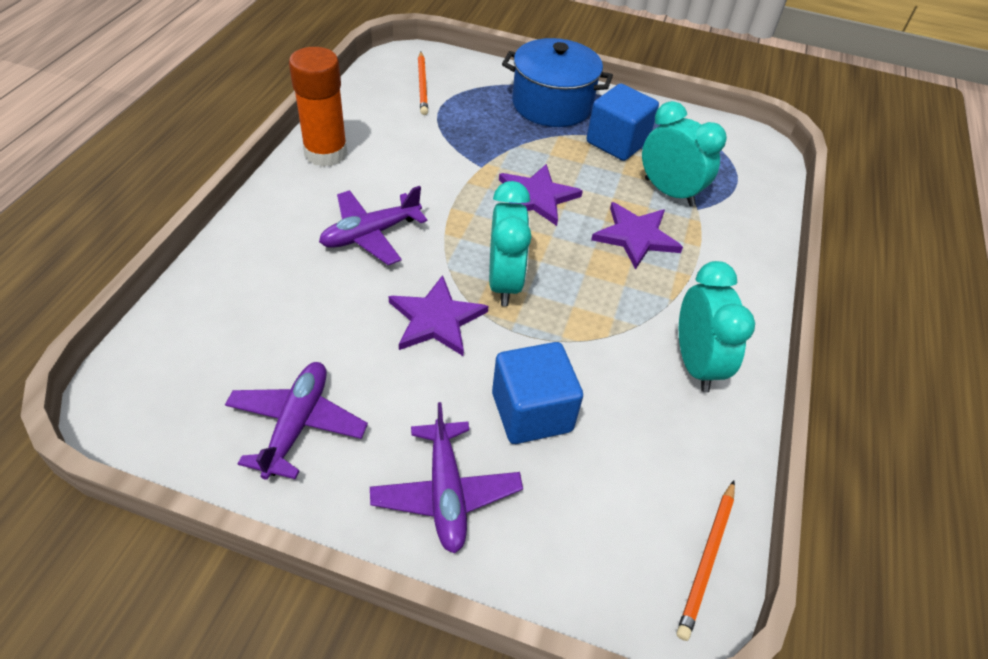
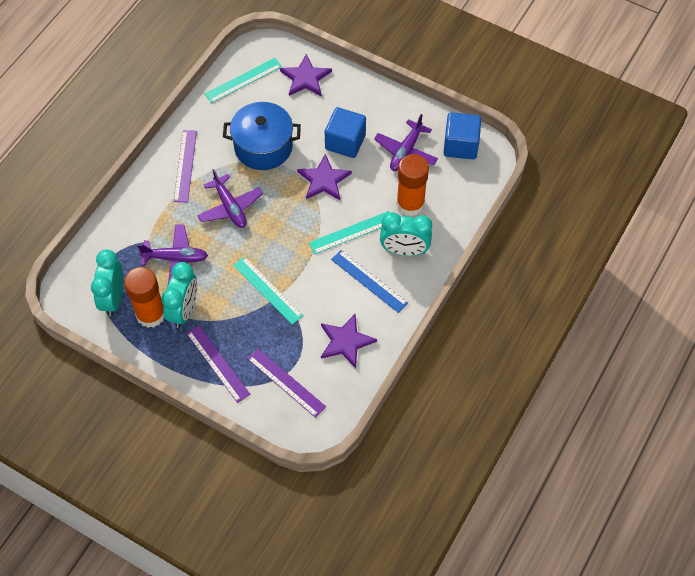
blue ruler: none = 0 -> [331,250,408,313] = 1
orange glue stick: [289,47,348,167] = 1 -> [124,267,164,328] [396,154,429,216] = 2
orange pencil: [418,52,428,115] [677,481,735,641] = 2 -> none = 0
purple ruler: none = 0 -> [174,130,197,203] [186,326,250,403] [248,349,326,418] = 3
turquoise ruler: none = 0 -> [205,58,282,103] [233,256,303,325] [309,211,390,254] = 3

